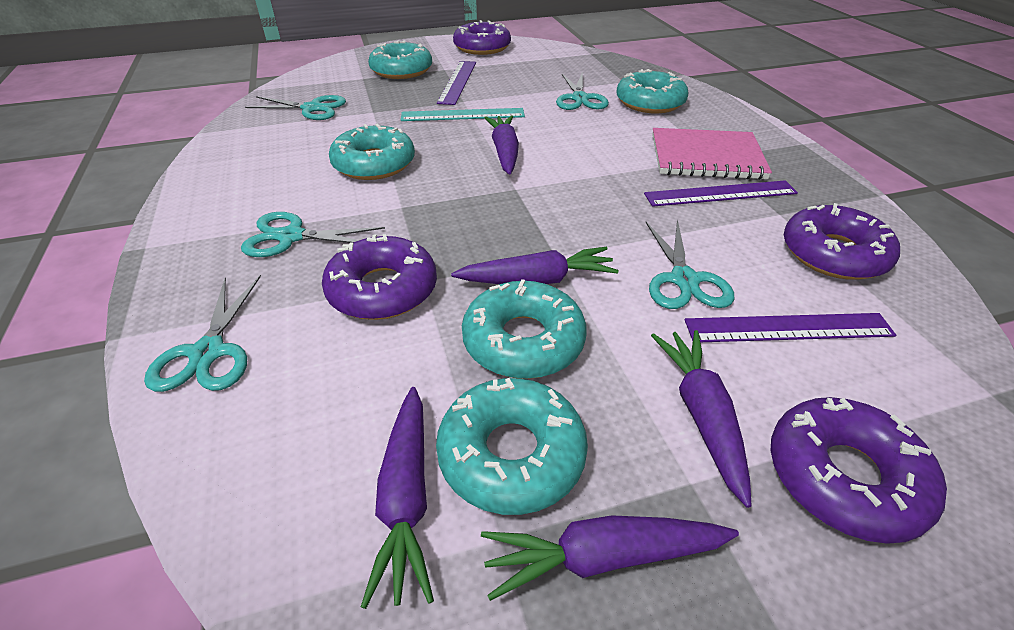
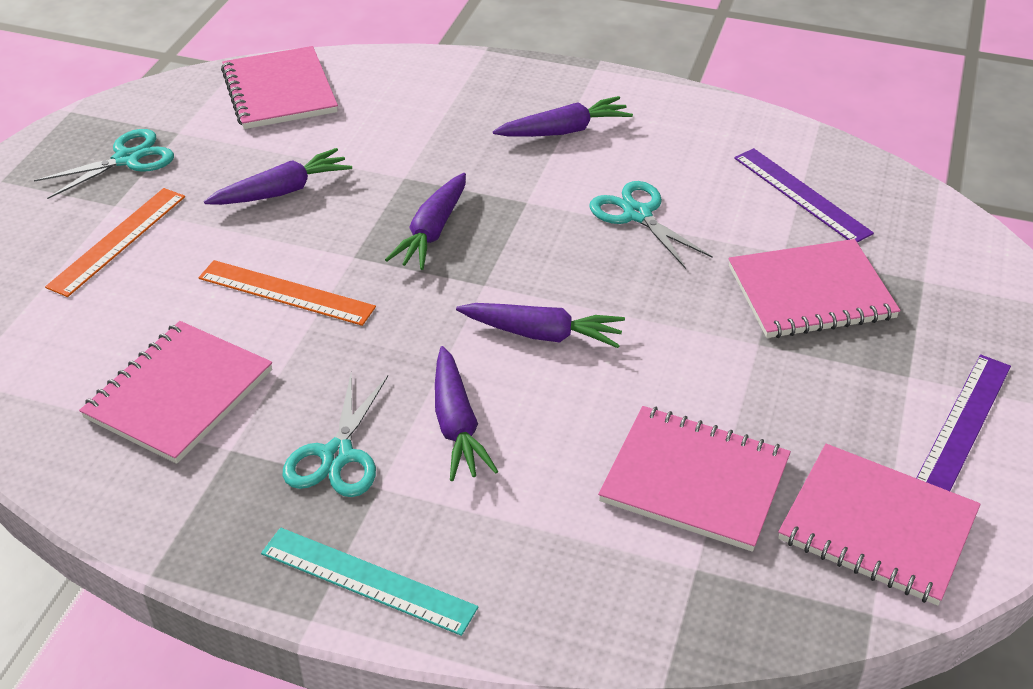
orange ruler: none = 0 -> [45,188,185,297] [198,260,376,326] = 2
pink notebook: [652,128,772,180] = 1 -> [79,321,272,464] [221,46,338,129] [598,406,791,552] [729,239,900,338] [778,444,981,606] = 5
purple donut: [322,234,437,320] [453,20,511,55] [771,397,947,544] [784,203,900,280] = 4 -> none = 0
purple ruler: [437,61,476,105] [644,180,798,207] [685,313,896,342] = 3 -> [734,148,874,243] [916,354,1011,491] = 2
turquoise donut: [329,124,415,180] [368,40,432,79] [436,378,588,515] [462,279,586,379] [616,69,688,113] = 5 -> none = 0
turquoise scissors: [144,275,261,392] [241,212,385,257] [245,95,346,120] [556,72,609,110] [646,219,734,309] = 5 -> [34,129,174,199] [283,372,388,497] [590,181,713,269] = 3

